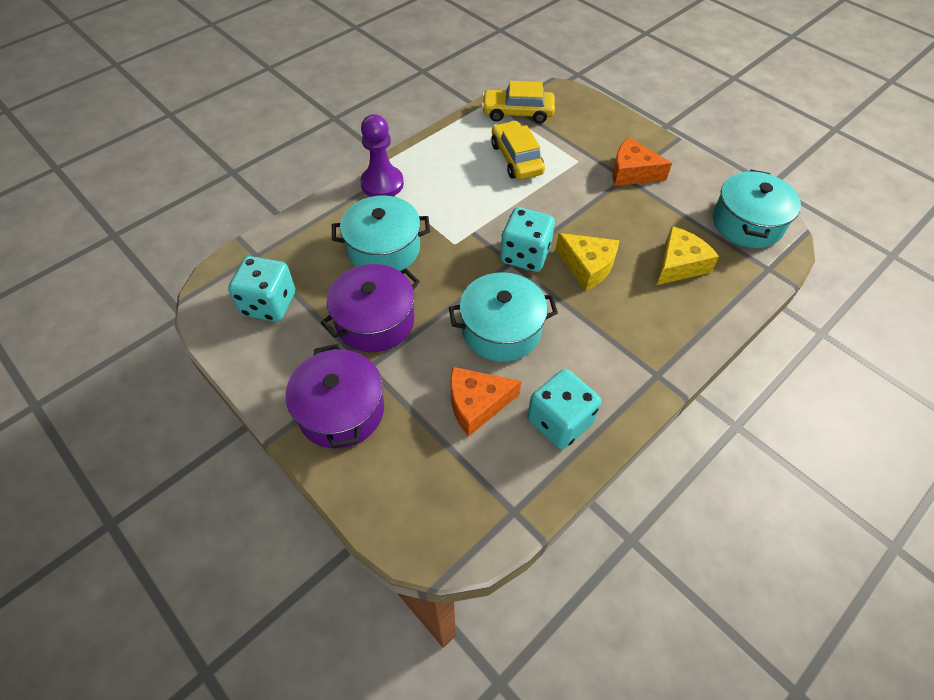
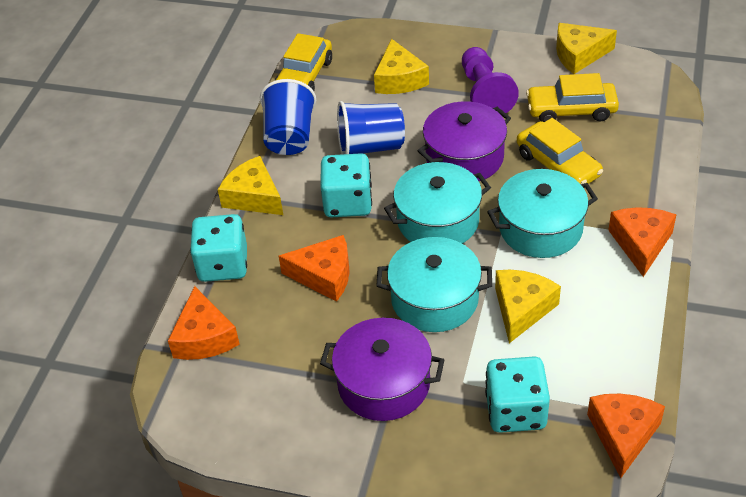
blue cup: none = 0 -> [260,79,316,155] [337,101,405,155] = 2
orange cheese: [450,367,521,437] [613,137,672,186] = 2 -> [168,286,240,360] [279,235,350,302] [587,394,665,478] [608,207,677,277] = 4
yellow car: [481,81,555,123] [491,121,545,180] = 2 -> [275,33,332,91] [517,118,603,184] [526,73,619,122] = 3
yellow cheese: [556,233,619,291] [657,226,719,285] = 2 -> [218,156,283,215] [374,39,429,94] [495,270,561,343] [556,23,617,74] = 4

